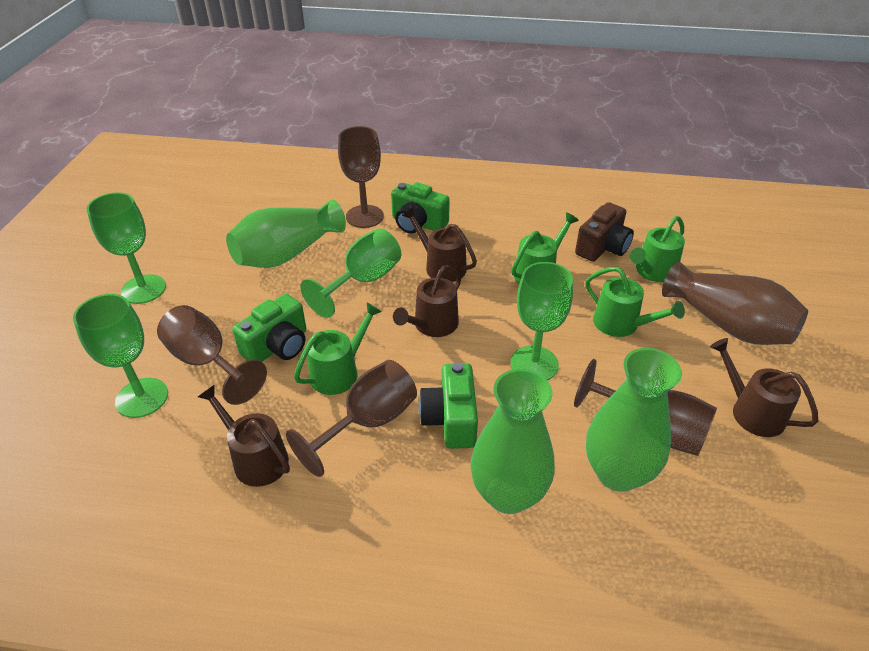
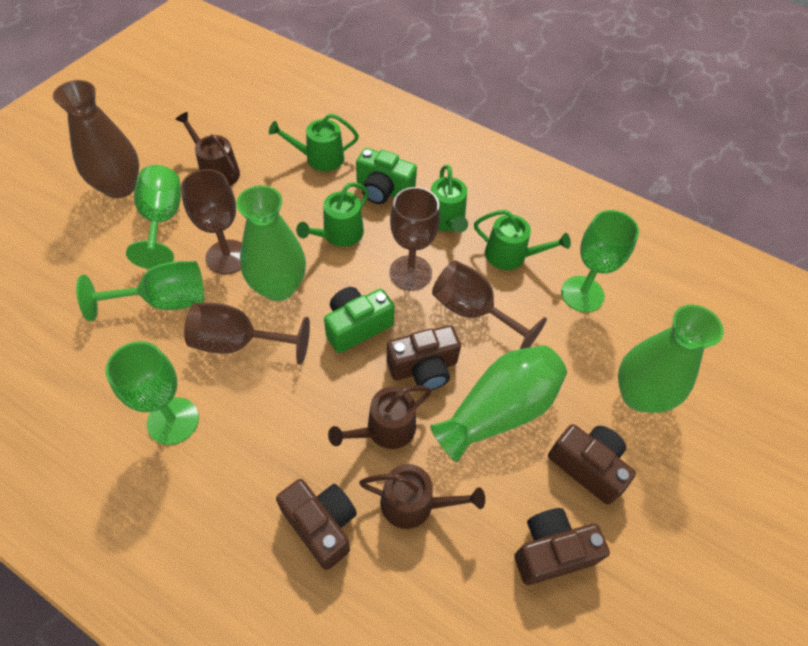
brown camera: [575,202,634,262] = 1 -> [276,479,357,570] [387,325,461,390] [514,508,610,585] [548,424,636,505] = 4
brown watering can: [198,385,290,487] [393,265,461,337] [402,207,477,282] [710,338,818,437] = 4 -> [175,112,240,186] [328,385,432,449] [359,464,485,529] = 3
green camera: [232,294,306,362] [391,182,450,234] [419,362,478,449] = 3 -> [324,287,395,353] [356,148,417,204] = 2

